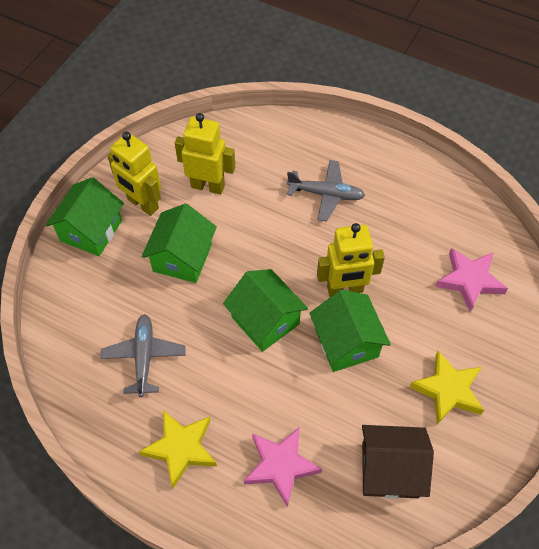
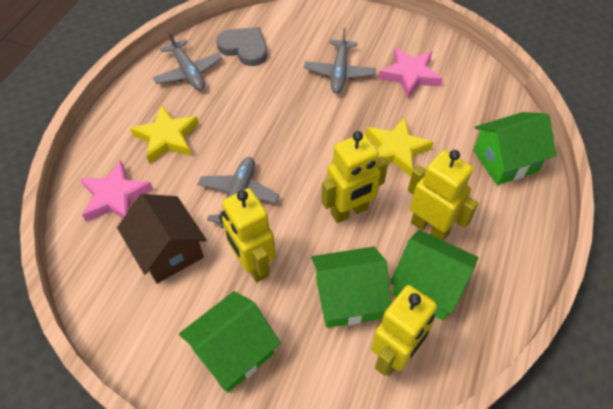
grey heart: none = 0 -> [216,27,267,66] = 1
grey plane: [100,314,186,397] [287,160,365,222] = 2 -> [153,31,222,91] [197,157,279,228] [304,28,376,94] = 3
yellow robot: [107,132,161,216] [175,113,235,194] [317,223,385,297] = 3 -> [222,188,276,282] [321,131,388,223] [371,285,437,376] [408,150,479,241] = 4

